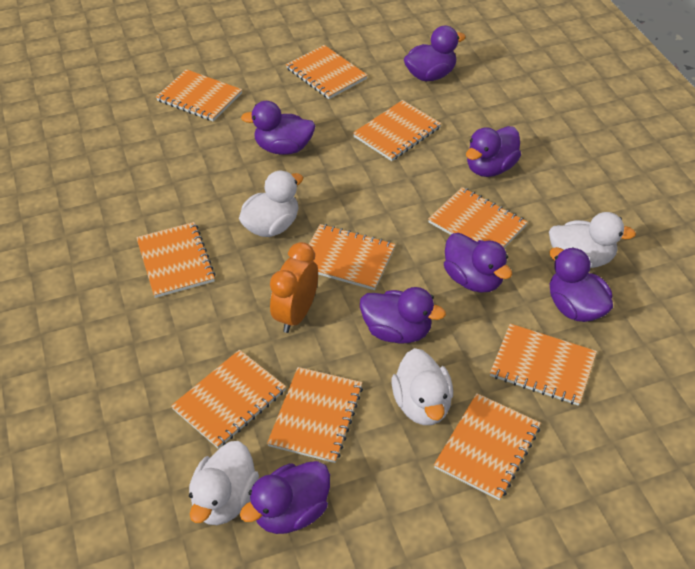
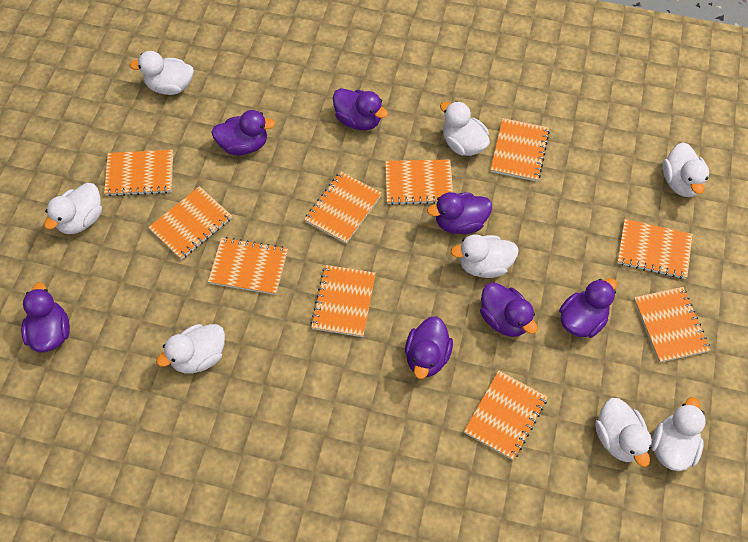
orange clock: [270,242,318,333] = 1 -> none = 0
white duck: [189,441,259,525] [239,171,303,237] [391,348,453,425] [549,212,636,268] = 4 -> [44,183,102,234] [130,51,194,95] [156,324,225,374] [440,101,490,156] [450,234,519,278] [595,398,652,467] [651,397,706,471] [663,142,709,197] = 8

